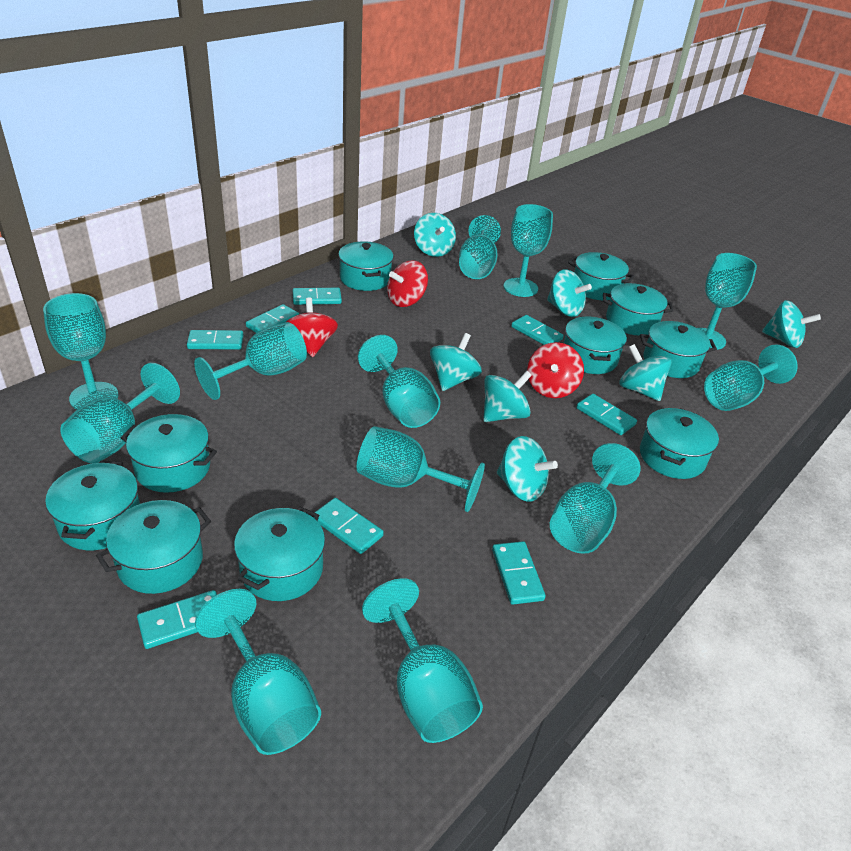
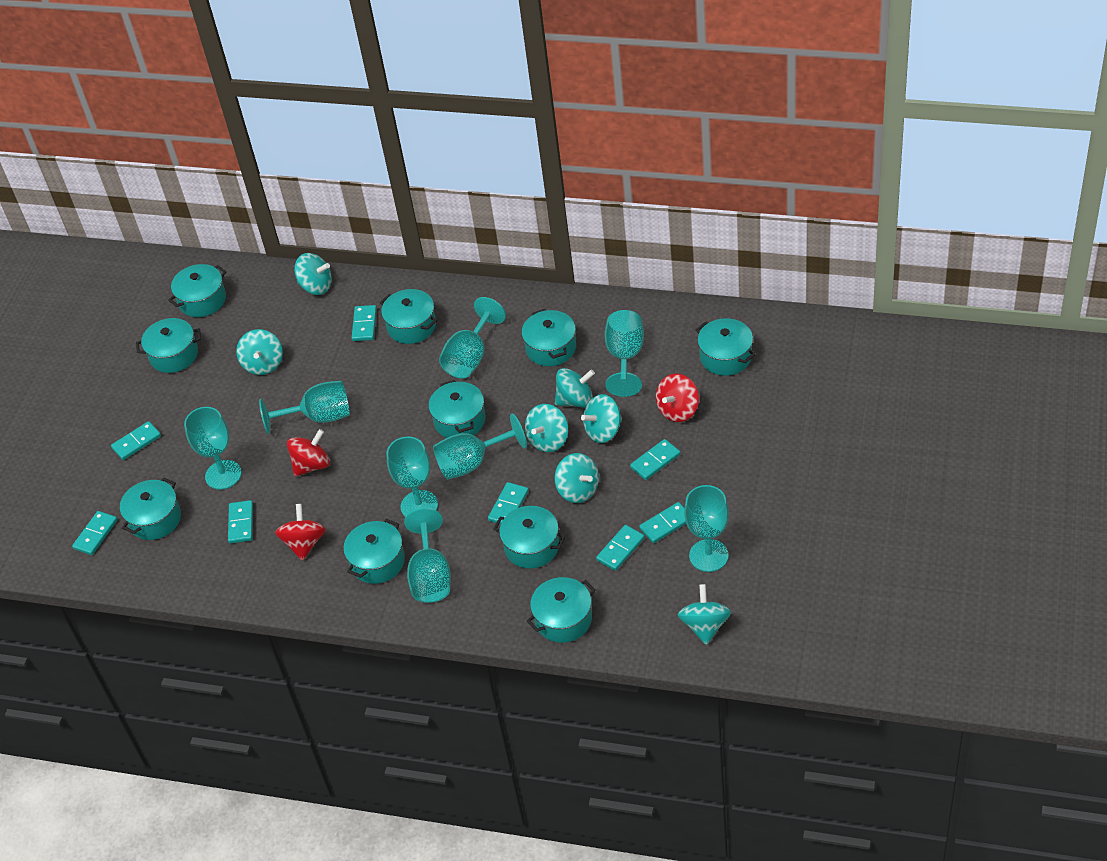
turquoise goblet: [43,293,118,409] [60,363,180,464] [194,322,307,400] [195,589,321,755] [357,426,485,512] [358,335,440,428] [362,578,483,743] [459,215,501,279] [504,204,553,297] [550,443,641,554] [697,253,757,350] [704,344,798,411] = 12 -> [184,407,241,490] [259,381,350,434] [387,437,438,517] [404,508,451,603] [433,413,527,480] [439,297,506,379] [605,310,644,397] [684,485,729,572] = 8

